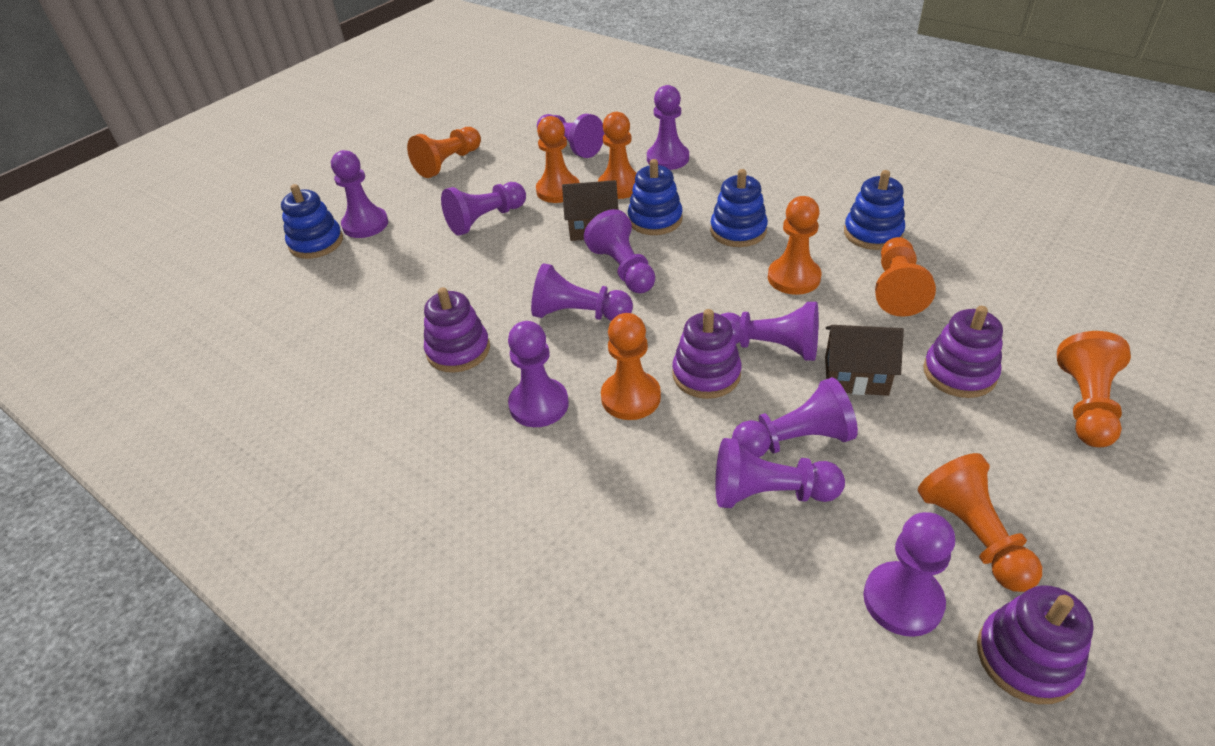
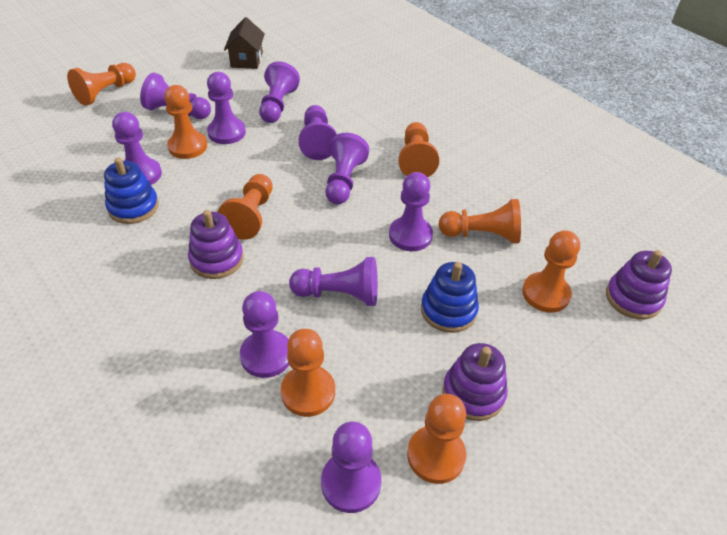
blue stacking toy: [281,184,343,259] [628,159,683,235] [710,169,768,247] [844,170,905,250] = 4 -> [104,158,159,224] [421,262,479,333] = 2
brown house: [562,180,619,241] [825,325,904,396] = 2 -> [224,17,265,69] = 1
purple pawn: [331,150,388,238] [441,182,526,235] [508,321,569,427] [531,263,633,321] [537,114,605,158] [584,209,655,293] [647,85,689,170] [715,438,845,508] [721,302,819,361] [732,377,858,458] [863,512,955,637] = 11 -> [112,112,162,185] [140,73,211,119] [207,72,246,144] [240,291,289,378] [259,61,300,123] [289,257,378,306] [299,105,337,160] [321,422,381,513] [325,133,369,204] [389,172,433,251] = 10
purple stacking toy: [424,287,490,373] [672,309,741,399] [923,306,1003,398] [977,585,1094,704] = 4 -> [188,210,244,279] [443,343,508,421] [606,250,672,320] = 3

